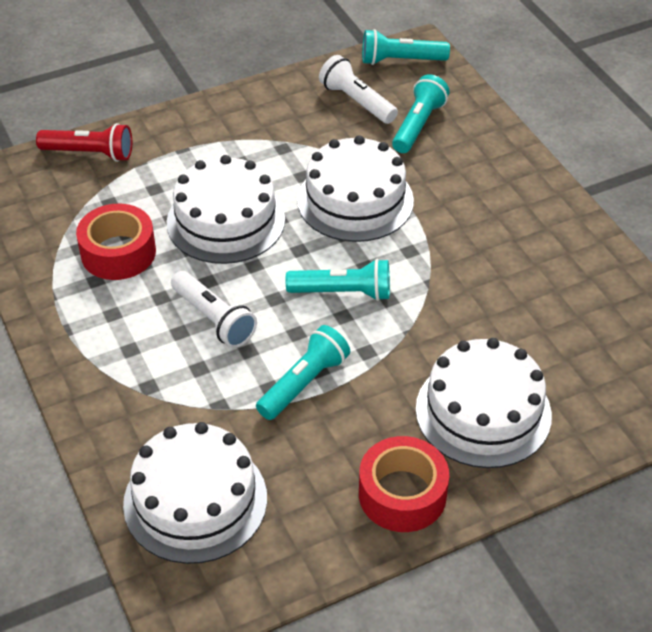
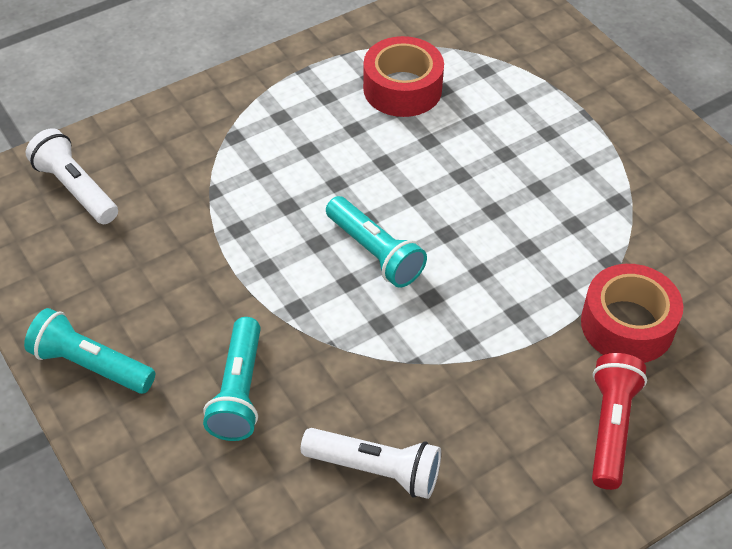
turquoise flashlight: [256,325,350,420] [285,259,390,301] [362,29,450,65] [392,74,450,153] = 4 -> [24,308,155,394] [203,317,261,441] [326,196,427,288] = 3
white cake: [123,422,267,564] [166,155,285,264] [297,135,414,242] [416,338,552,468] = 4 -> none = 0

